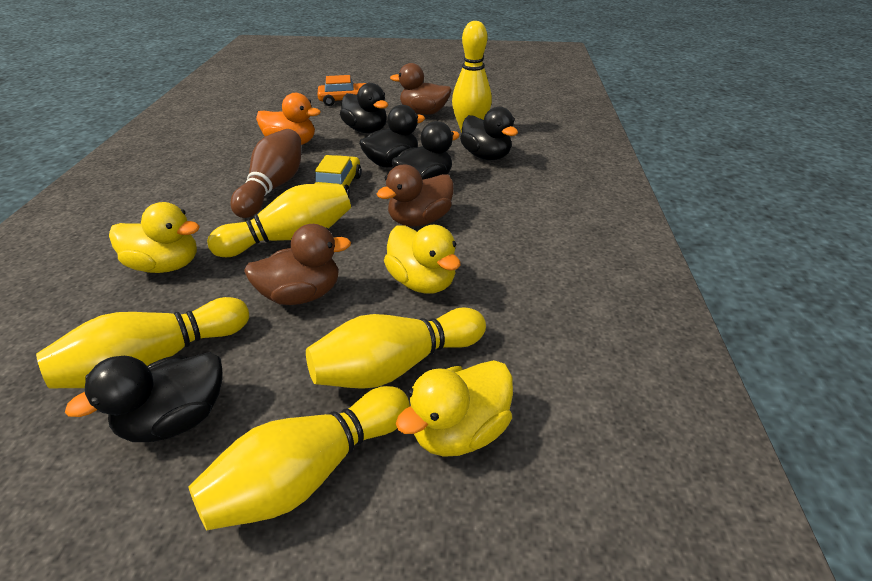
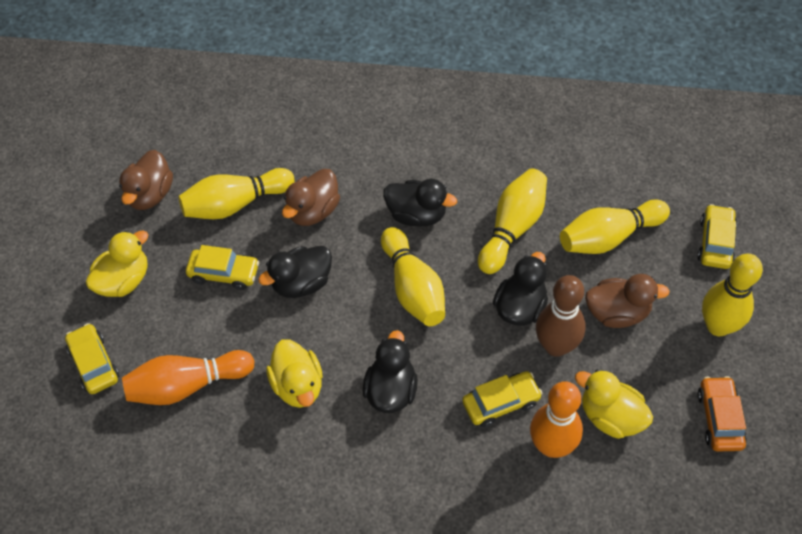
black duck: [65,352,223,442] [340,83,388,133] [359,105,425,167] [392,121,460,180] [460,107,518,160] = 5 -> [258,246,332,298] [363,330,418,413] [383,179,457,227] [493,252,548,326] = 4
orange bowling pin: none = 0 -> [122,350,255,405] [530,381,583,458] = 2
orange duck: [256,93,321,145] = 1 -> none = 0
yellow car: [314,155,362,198] = 1 -> [65,323,119,394] [186,245,259,290] [462,371,543,427] [697,204,737,269] = 4

